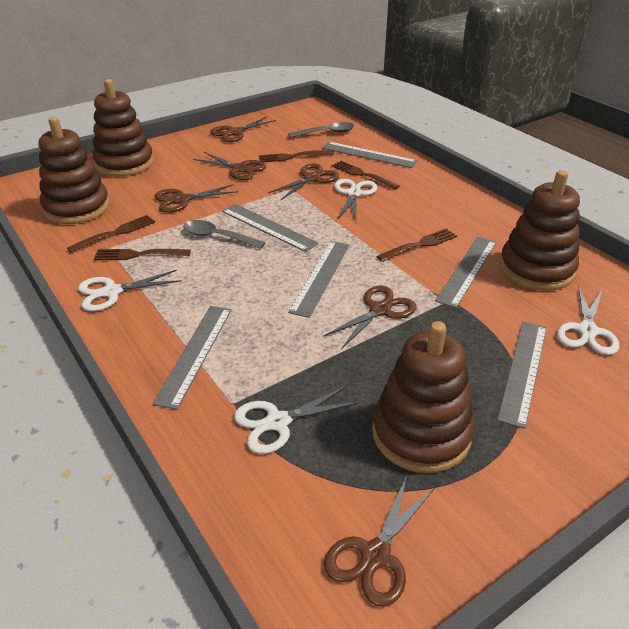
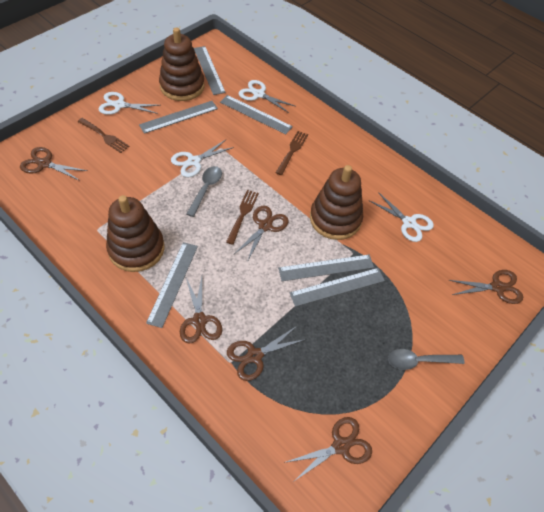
brown fork: [67,215,155,253] [94,249,191,260] [259,150,334,162] [332,161,400,190] [376,228,457,262] = 5 -> [78,118,129,153] [226,190,259,245] [276,131,308,175] = 3
brown stacking toy: [39,117,110,224] [93,79,154,177] [372,321,474,473] [500,170,580,291] = 4 -> [106,195,164,272] [159,27,205,101] [310,165,363,240] = 3

